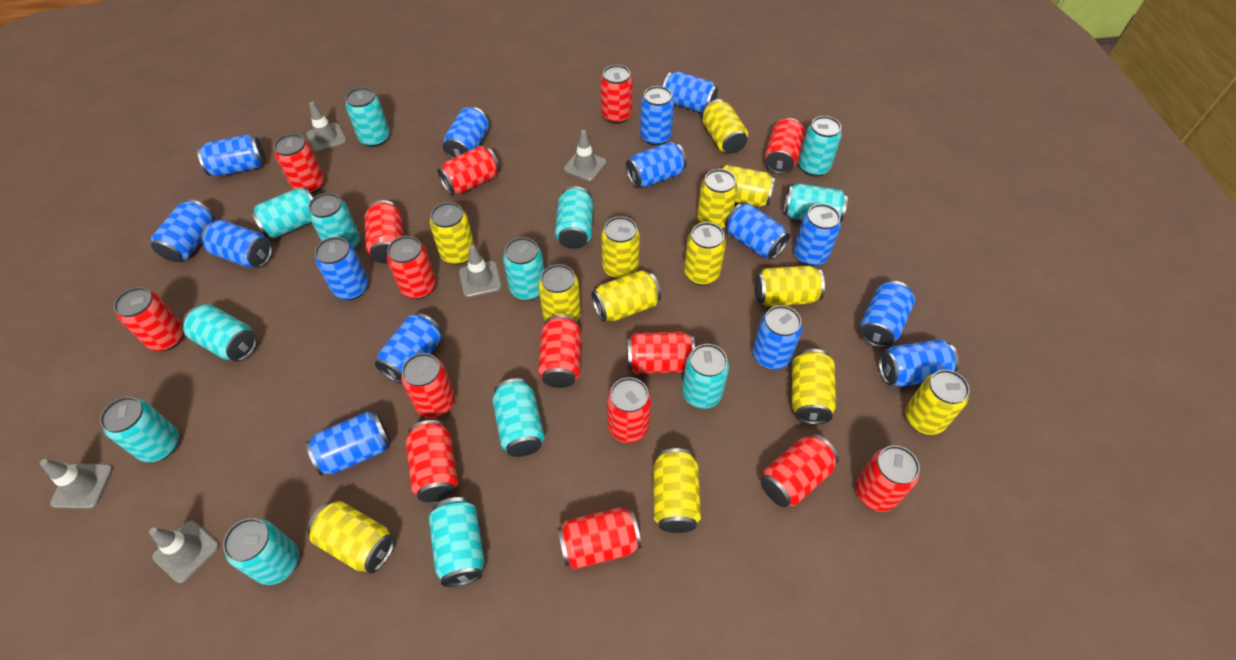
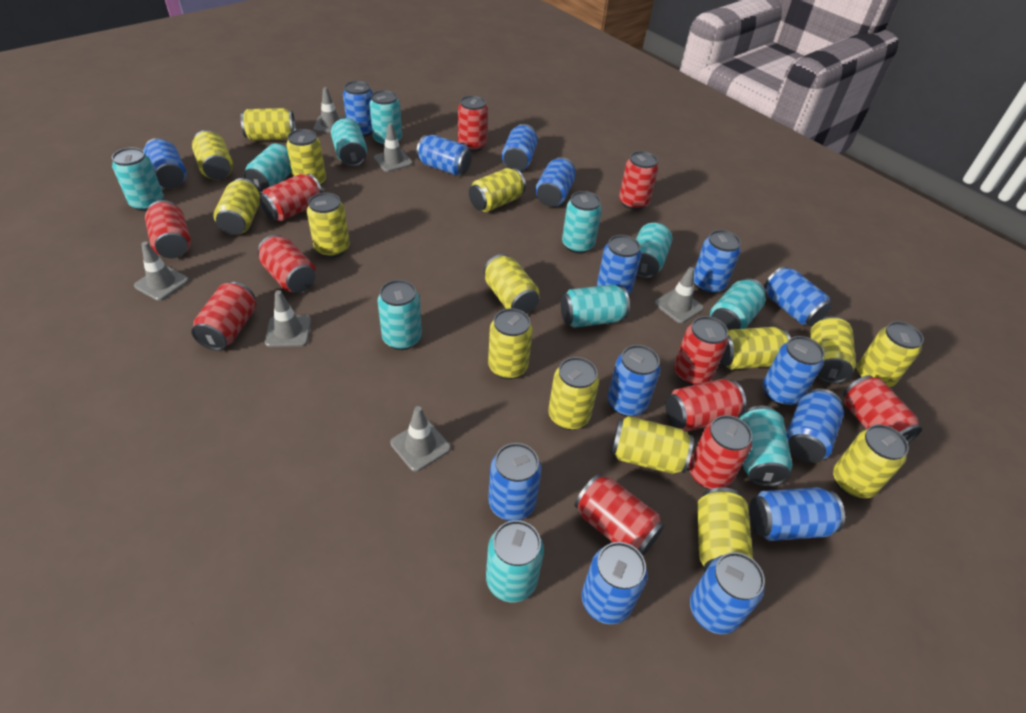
grey traffic cone: [40,459,113,509] [149,521,219,583] [307,102,347,152] [459,245,502,297] [564,130,606,181] = 5 -> [134,242,189,301] [265,290,311,347] [313,87,346,133] [374,123,413,172] [390,406,451,472] [654,267,704,323] = 6
red can: [114,287,184,351] [274,134,325,194] [365,200,403,263] [387,236,436,299] [401,353,455,418] [406,420,458,502] [437,146,500,195] [538,315,581,388] [557,508,641,569] [600,65,633,124] [607,377,652,443] [627,332,695,374] [761,434,839,507] [765,118,805,174] [855,445,920,512] = 15 -> [145,200,191,258] [191,282,256,351] [257,235,316,293] [259,174,323,221] [458,95,488,152] [575,474,664,556] [619,151,658,210] [665,379,746,432] [674,316,728,385] [689,415,752,489] [843,375,922,443] = 11
turquoise can: [100,397,179,462] [182,304,257,362] [223,518,299,585] [251,187,313,238] [308,193,360,249] [346,87,390,147] [429,497,485,587] [492,378,545,457] [503,237,544,301] [555,186,593,249] [682,344,729,409] [784,183,848,222] [799,116,842,177] = 13 -> [112,147,164,211] [243,144,292,194] [331,118,367,167] [369,90,402,146] [377,280,422,350] [486,520,544,602] [561,284,630,328] [562,191,602,254] [636,222,672,278] [710,278,766,330] [739,406,793,487] = 11
yellow can: [307,501,395,573] [430,202,475,265] [538,264,581,321] [591,270,661,322] [601,216,640,279] [653,448,701,533] [684,222,726,285] [697,169,738,229] [702,99,748,154] [719,165,775,207] [755,266,825,307] [792,349,836,425] [905,370,970,435] = 13 -> [192,130,233,180] [213,178,260,235] [240,108,296,141] [286,129,326,186] [307,192,350,258] [469,168,526,212] [484,254,539,314] [488,308,533,379] [549,357,599,430] [611,416,694,474] [697,487,753,572] [720,327,791,370] [810,316,856,384] [833,424,909,498] [857,321,924,388] = 15

